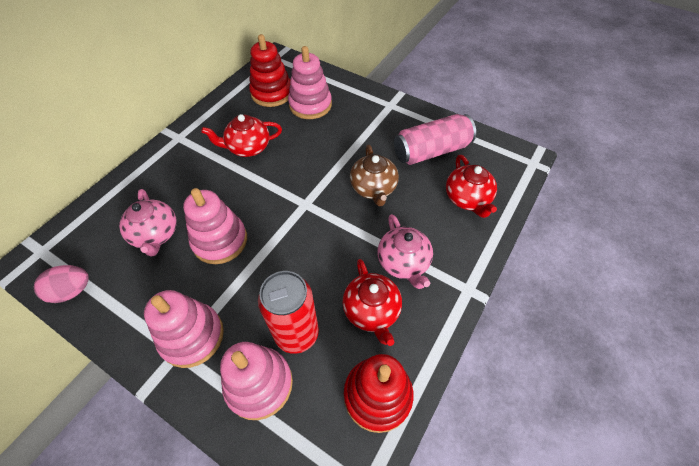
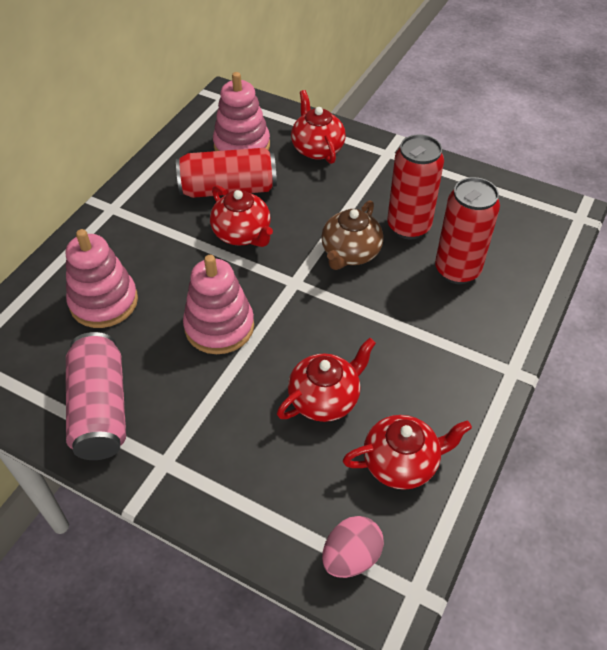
pink stacking toy: [144,290,224,368] [183,188,247,264] [220,342,293,420] [288,46,332,119] = 4 -> [66,229,138,328] [183,255,254,354] [213,72,270,151] = 3
pink teapot: [119,189,177,257] [378,214,433,289] = 2 -> none = 0
red can: [258,271,319,354] = 1 -> [176,148,277,198] [387,134,444,239] [435,177,500,284] = 3
red stacking toy: [249,34,290,107] [344,354,414,433] = 2 -> none = 0
red teapot: [201,114,282,157] [342,259,402,346] [446,155,497,218] = 3 -> [210,185,273,247] [277,338,376,422] [291,90,346,164] [343,415,472,490] = 4

